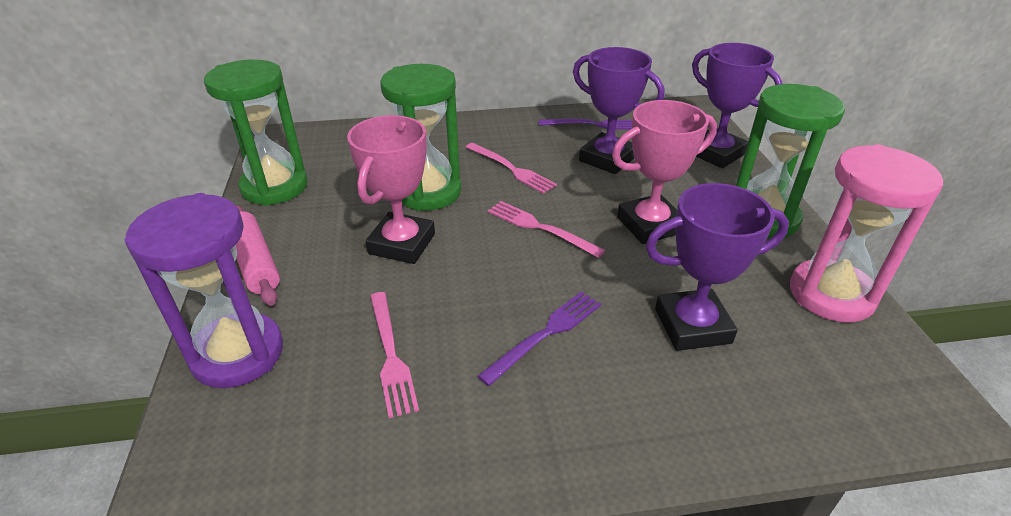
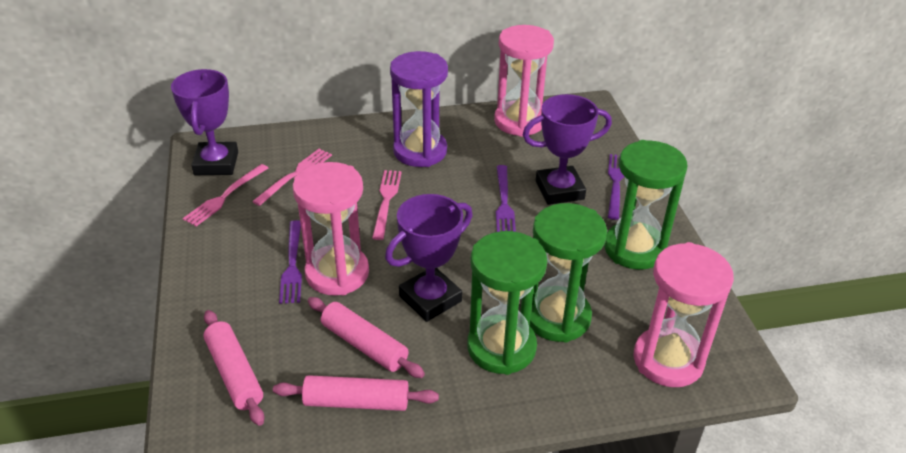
pink hourglass: [790,144,943,323] = 1 -> [293,162,369,295] [494,25,554,137] [633,242,734,387] = 3
pink rolling pin: [235,205,280,306] = 1 -> [203,310,265,426] [273,375,439,411] [308,297,425,378] = 3
pink trophy: [347,115,435,264] [612,100,717,244] = 2 -> none = 0
purple fork: [478,291,601,386] [539,118,632,130] = 2 -> [279,220,302,304] [496,165,516,232] [608,154,625,220] = 3

